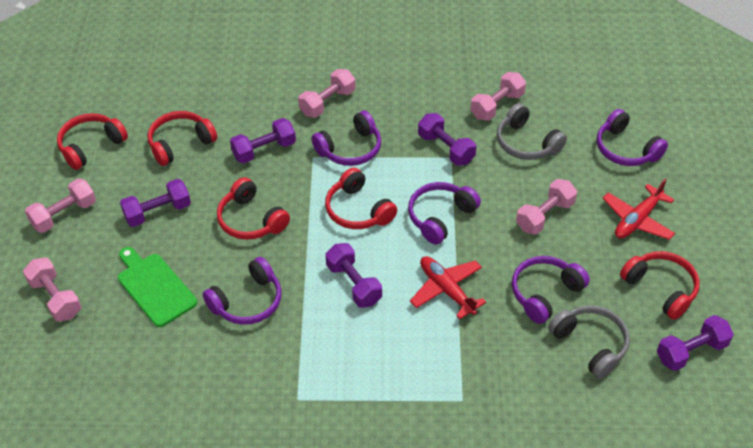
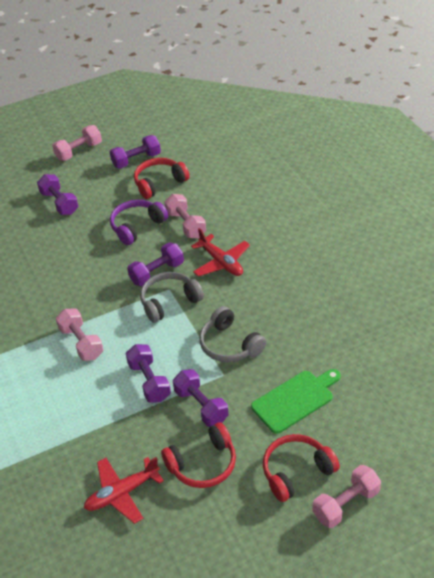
pink dumbbell: [23,258,81,322] [25,179,96,233] [298,69,356,117] [470,72,526,121] [516,179,577,235] = 5 -> [52,125,102,161] [56,308,104,361] [164,194,206,238] [312,465,381,528] = 4
purple headphones: [203,257,281,325] [312,111,381,166] [408,182,481,245] [512,256,590,324] [597,109,668,166] = 5 -> [110,200,168,245] = 1
red headphones: [57,113,128,170] [148,111,217,166] [217,177,290,240] [325,168,397,229] [620,251,700,320] = 5 -> [134,158,190,199] [161,422,236,488] [263,434,340,502] = 3

